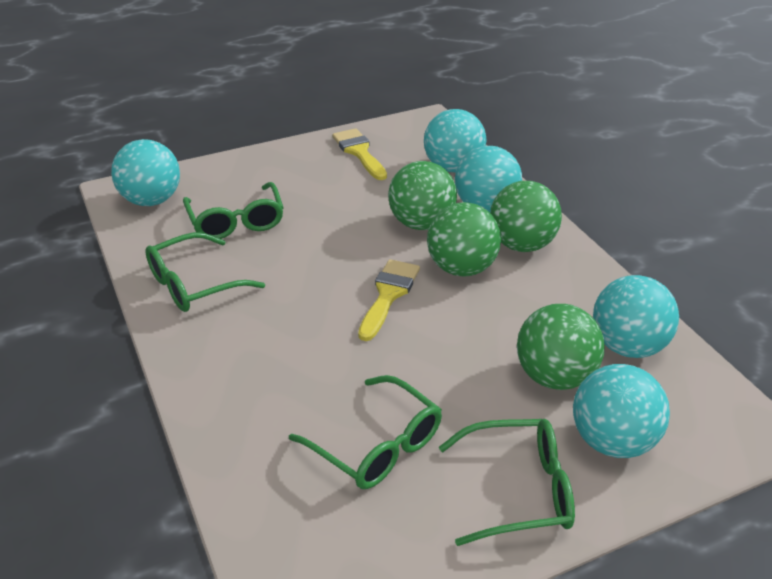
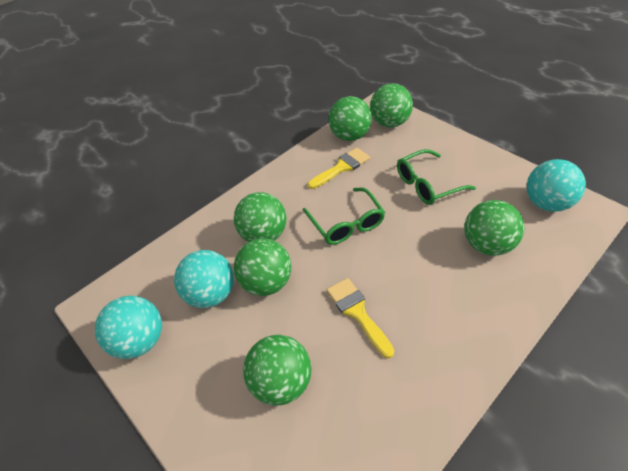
green ball: [388,161,457,230] [427,202,501,276] [490,181,562,252] [517,304,605,390] = 4 -> [234,192,286,242] [234,238,291,296] [243,335,311,405] [328,96,372,141] [370,83,413,128] [464,200,524,256] = 6
green glasses: [145,232,265,312] [183,182,284,239] [289,375,442,489] [439,419,575,546] = 4 -> [303,187,385,245] [397,149,476,205] = 2
turquoise ball: [111,139,180,206] [424,109,487,173] [455,146,522,213] [573,364,670,458] [593,275,679,358] = 5 -> [95,296,162,359] [174,250,234,308] [527,159,586,212] = 3

